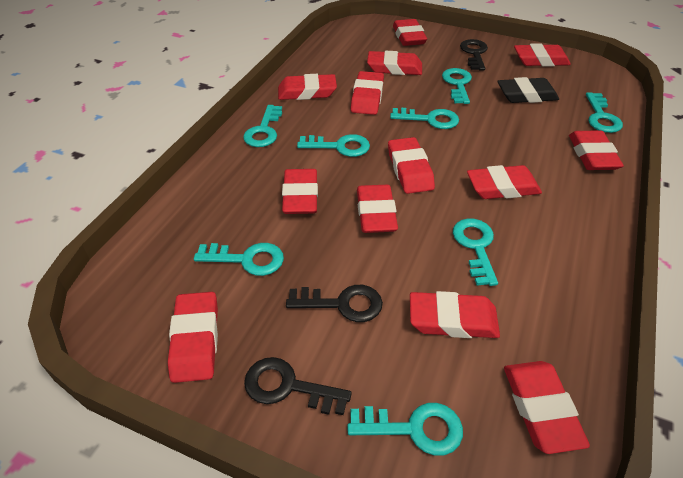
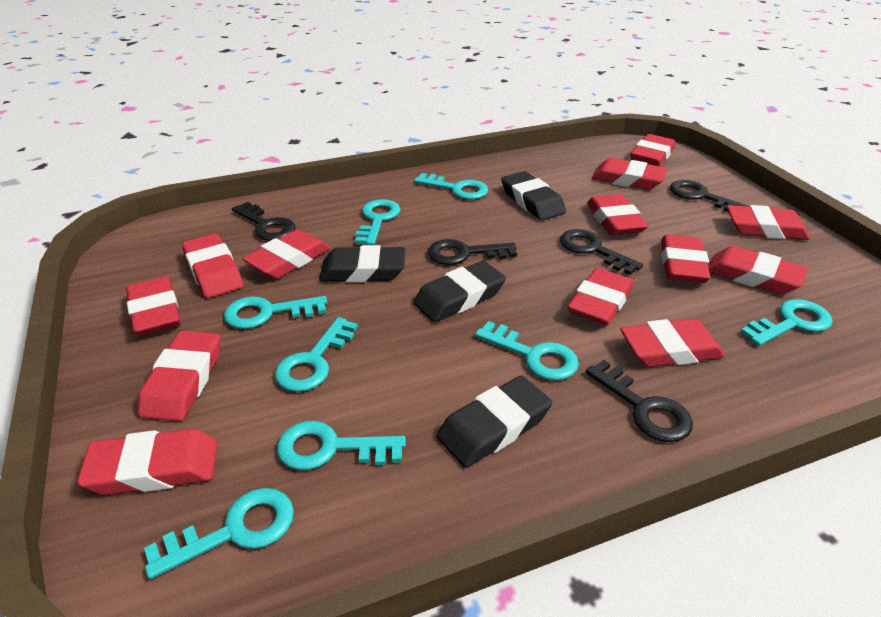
black eraser: [497,77,559,103] = 1 -> [319,245,405,282] [413,261,506,322] [437,375,552,468] [501,171,566,220] = 4
black key: [244,357,352,415] [286,285,383,322] [460,39,488,70] = 3 -> [232,202,296,241] [428,239,517,265] [560,229,643,275] [585,360,693,442] [670,180,750,212] = 5

